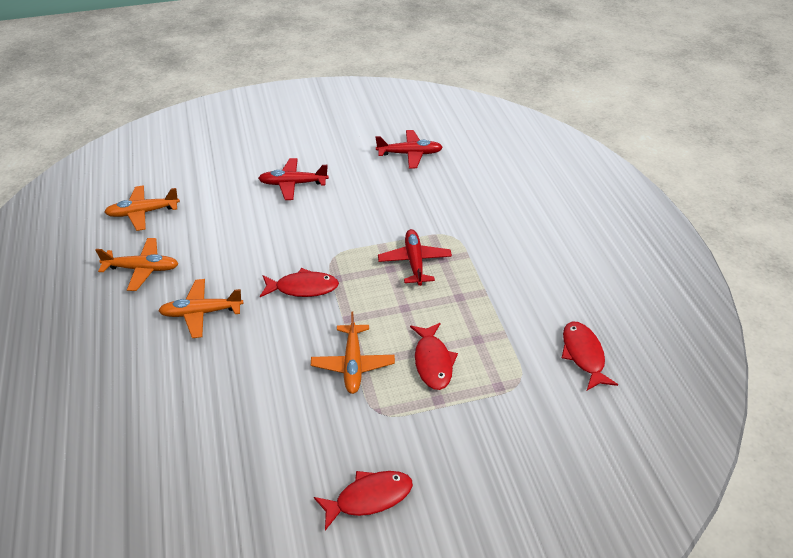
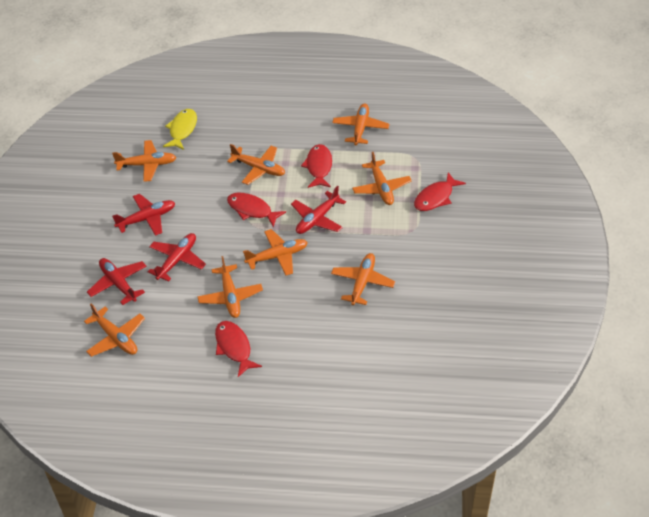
orange plane: [95,238,179,291] [104,186,180,231] [158,279,243,338] [311,312,395,394] = 4 -> [84,304,145,357] [112,140,177,182] [197,256,263,318] [227,144,285,185] [243,229,308,276] [331,253,395,305] [332,103,389,145] [352,152,412,205] = 8
red plane: [258,158,329,200] [375,130,443,169] [378,229,452,286] = 3 -> [87,258,147,305] [112,194,175,236] [148,233,206,282] [291,186,346,234] = 4
yellow fish: none = 0 -> [163,109,197,150] = 1

